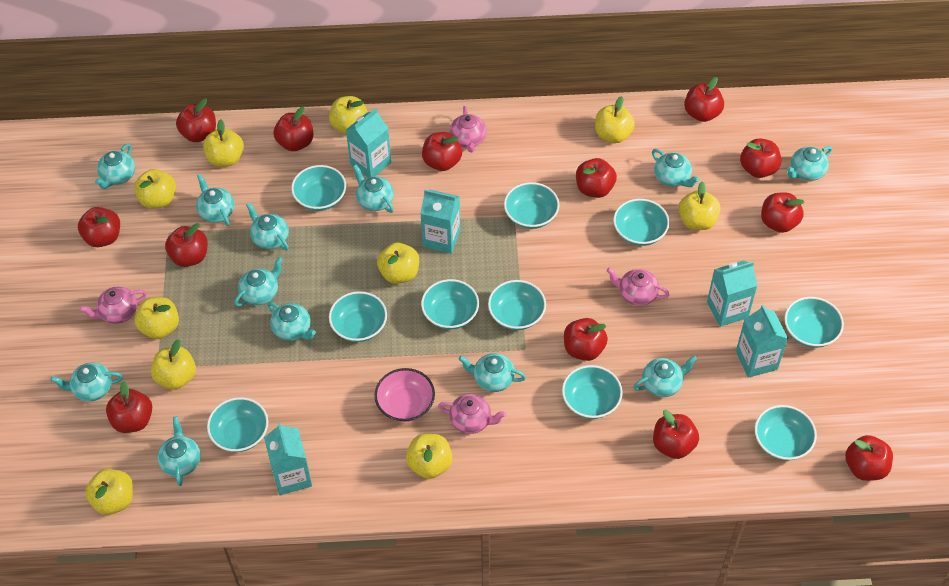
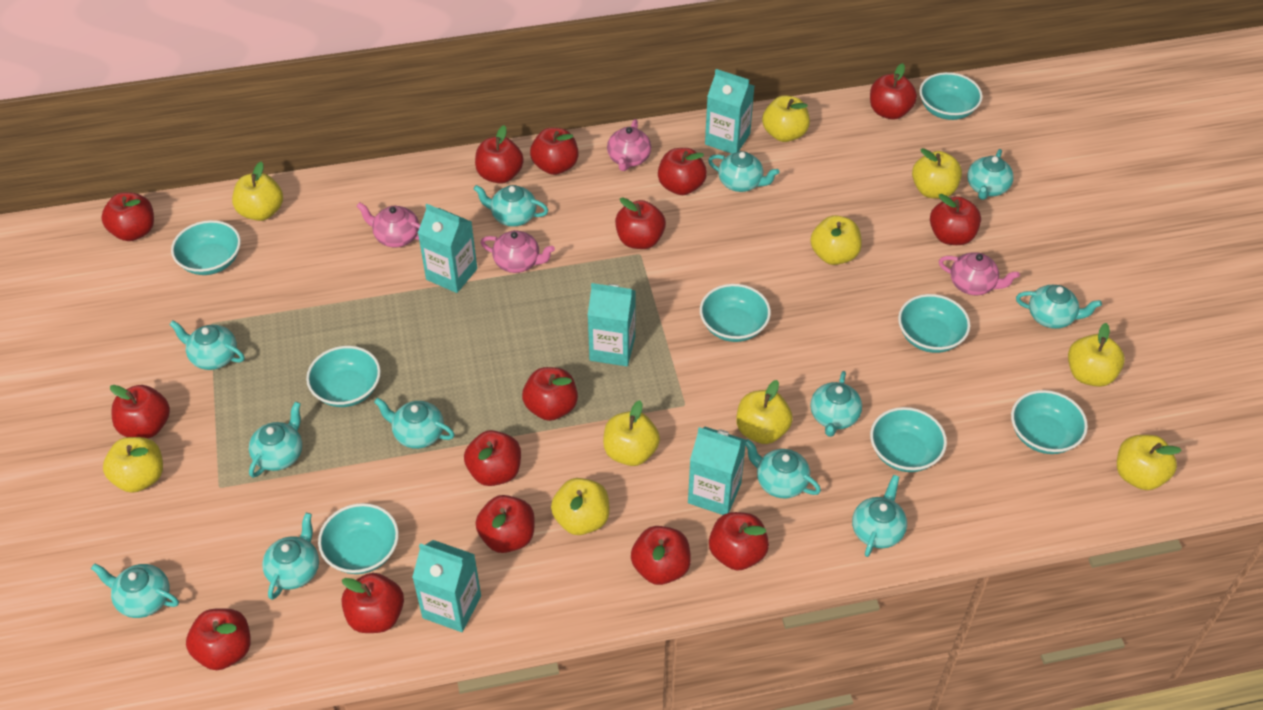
pink bowl: [375,368,435,422] = 1 -> none = 0
red apple: [78,207,120,247] [106,381,152,433] [165,223,208,267] [176,98,216,142] [273,107,313,151] [422,132,462,171] [564,318,608,361] [576,158,617,198] [653,410,699,459] [684,77,724,122] [740,138,781,178] [761,192,804,233] [845,435,893,481] = 13 -> [101,192,154,241] [110,385,170,438] [186,608,251,670] [342,573,404,633] [464,430,521,486] [475,125,524,184] [475,495,535,553] [522,367,578,421] [530,128,579,175] [615,197,666,249] [631,526,691,585] [658,148,707,195] [709,512,769,571] [870,63,917,119] [930,194,981,245] = 15
turquoise bowl: [207,397,268,452] [291,165,346,211] [329,291,387,342] [421,279,479,329] [488,280,546,330] [504,182,560,229] [562,365,623,419] [613,199,670,246] [755,405,817,460] [784,297,844,348] = 10 -> [171,220,241,275] [306,346,381,407] [318,503,399,574] [700,284,771,342] [870,407,947,472] [898,294,970,353] [919,72,983,120] [1011,390,1088,454] = 8

